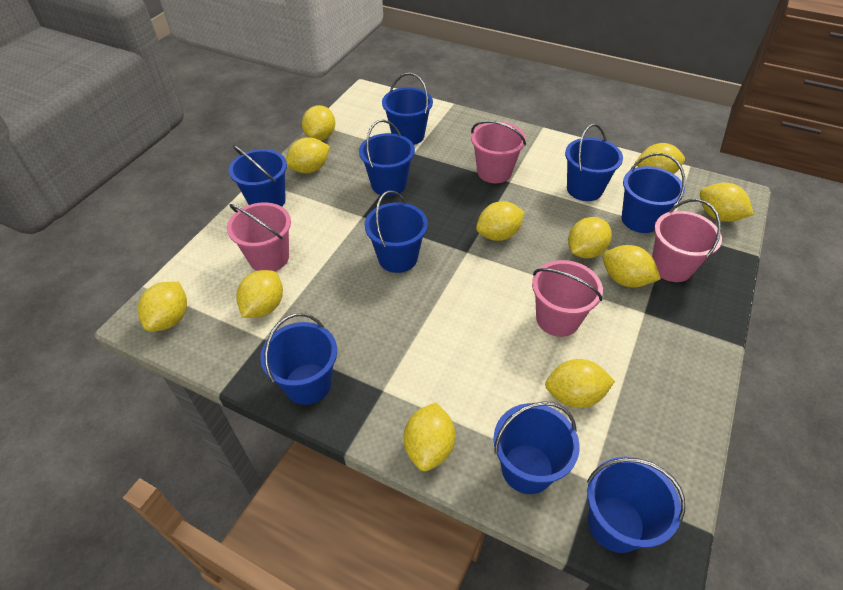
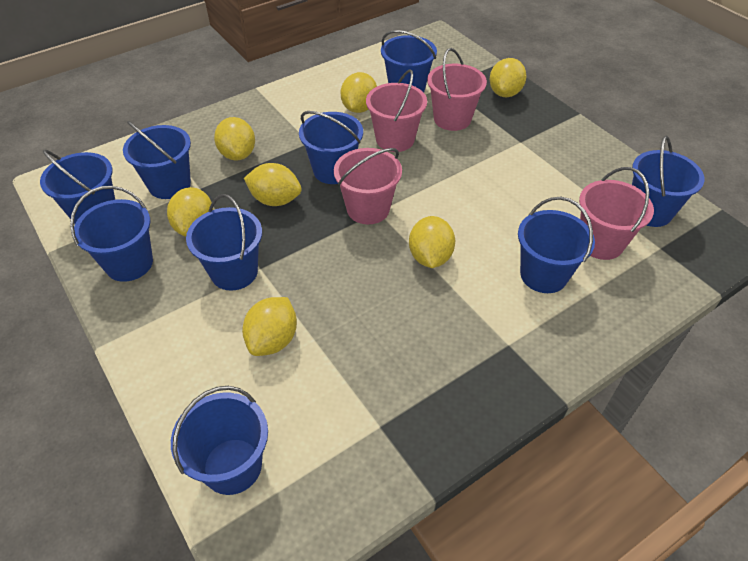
yellow lemon: [138,282,187,332] [236,270,283,318] [286,137,330,173] [302,105,335,141] [404,403,455,471] [476,201,525,241] [545,359,615,408] [568,217,612,259] [603,245,661,287] [635,143,685,174] [700,183,754,222] = 11 -> [167,187,213,236] [214,117,255,161] [242,297,297,356] [244,163,302,206] [341,72,377,113] [409,216,455,268] [490,58,527,97] = 7

